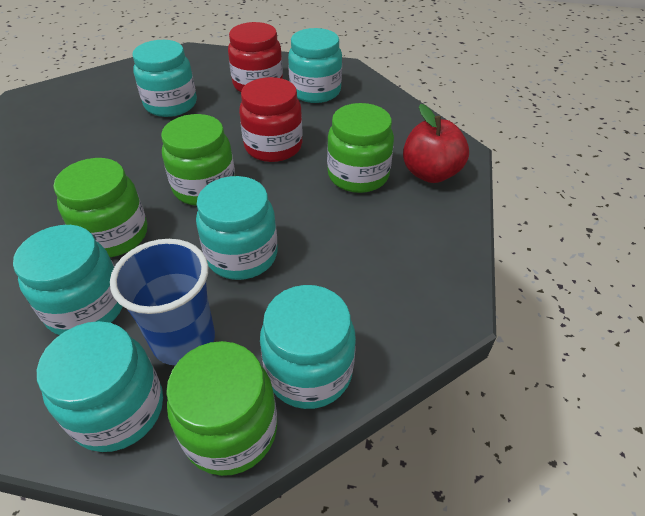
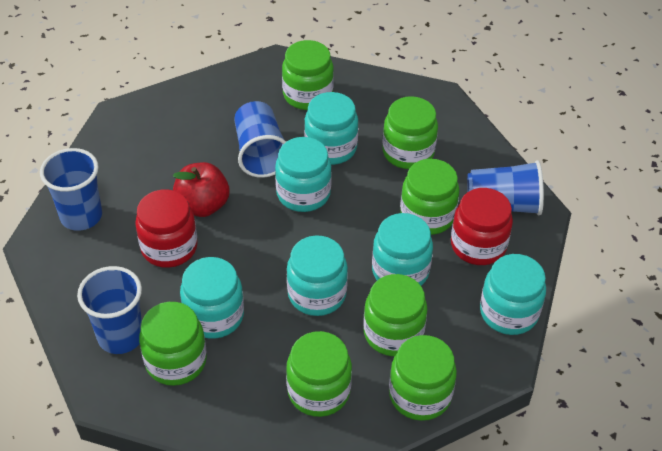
blue cup: [110,239,215,365] = 1 -> [40,148,102,231] [77,266,142,354] [234,101,286,178] [467,160,544,215] = 4
green jar: [53,158,147,257] [161,114,235,206] [166,341,277,476] [327,103,394,193] = 4 -> [139,302,207,386] [282,40,334,110] [286,331,352,417] [363,274,428,356] [382,96,438,169] [389,335,457,421] [400,159,459,235] = 7

